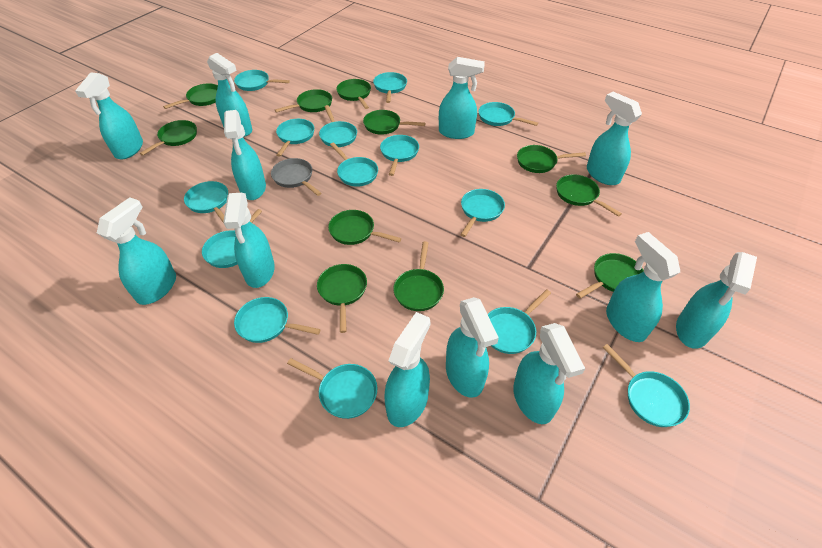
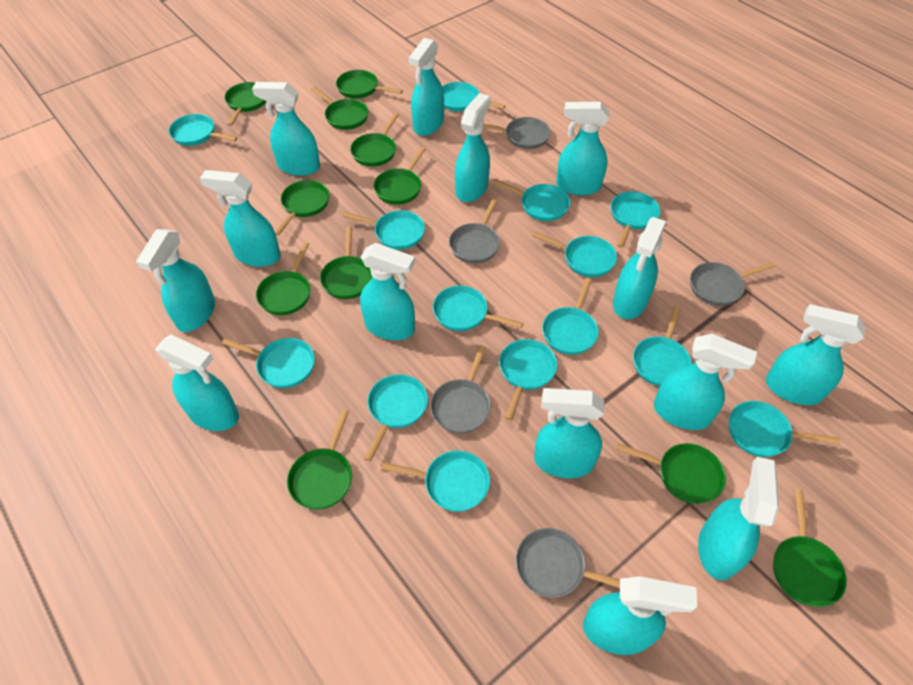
grey pan: [271,158,321,196] = 1 -> [430,345,491,434] [449,198,500,264] [483,117,551,149] [515,528,620,598] [690,262,775,306] = 5
turquoise spray bottle: [75,72,143,159] [97,197,176,305] [207,53,252,137] [223,193,275,288] [224,110,266,200] [384,312,430,427] [439,57,485,139] [446,297,499,398] [513,323,585,424] [587,92,642,185] [606,232,680,342] [676,252,757,349] = 12 -> [136,229,215,332] [156,334,239,431] [200,170,281,267] [252,82,320,176] [360,243,415,340] [409,38,444,136] [455,93,491,202] [534,388,604,478] [556,102,609,195] [583,576,697,655] [613,217,666,319] [654,334,757,430] [698,457,779,580] [766,304,866,405] = 14

